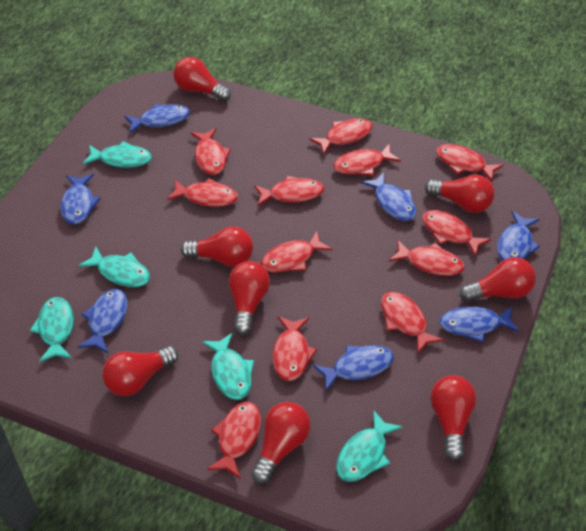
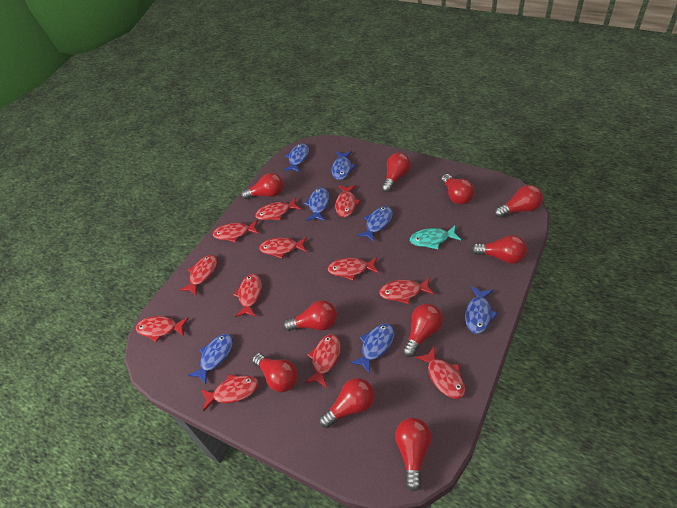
red light bulb: [102,346,178,396] [173,57,231,101] [181,227,253,267] [229,261,270,335] [251,402,311,484] [425,174,495,213] [430,375,476,461] [460,257,536,302] = 8 -> [241,173,283,199] [252,353,298,392] [284,300,337,331] [319,378,375,428] [382,153,411,192] [395,418,432,492] [403,304,443,357] [441,174,475,205] [472,235,527,264] [495,185,543,218] = 10
turquoise fish: [30,297,74,362] [78,247,150,287] [83,141,152,168] [202,333,254,400] [336,410,403,482] = 5 -> [410,226,461,249] = 1

